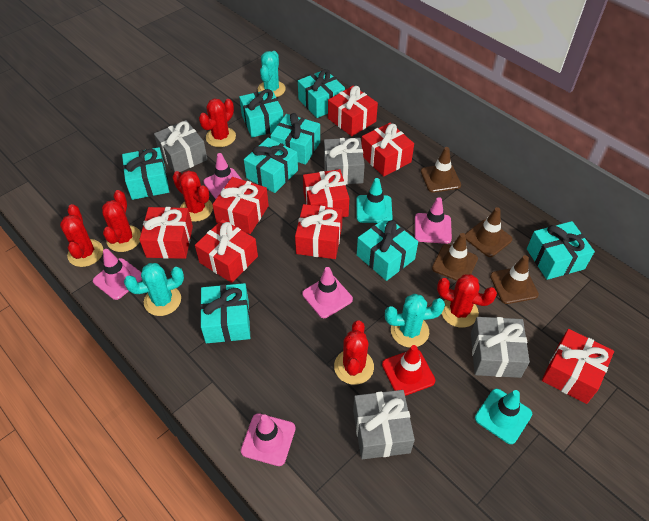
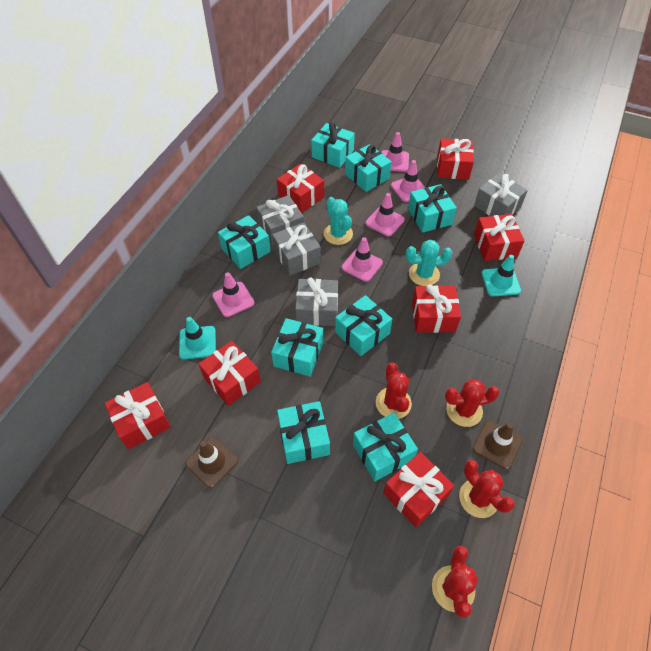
brown traffic cone: [421,147,461,193] [432,233,478,281] [465,207,512,257] [490,255,539,304] = 4 -> [185,437,238,488] [473,421,522,469] = 2
red cactus: [60,204,103,267] [102,190,141,252] [173,170,213,222] [199,98,236,147] [334,320,374,385] [437,274,497,328] = 6 -> [376,363,412,419] [432,546,478,618] [445,379,500,427] [459,460,515,518] = 4
red gift: [139,207,193,259] [195,219,258,283] [212,177,269,234] [295,204,343,259] [303,169,349,217] [328,86,378,136] [361,123,414,177] [542,329,614,404] = 8 -> [105,382,171,449] [199,341,261,406] [277,164,324,213] [383,452,454,528] [412,284,461,333] [437,138,474,180] [474,214,525,261] = 7
red traffic cone: [382,345,435,396] = 1 -> none = 0
turquoise cactus: [124,263,184,316] [258,51,286,97] [385,294,445,348] = 3 -> [324,197,353,245] [406,240,452,286] = 2

